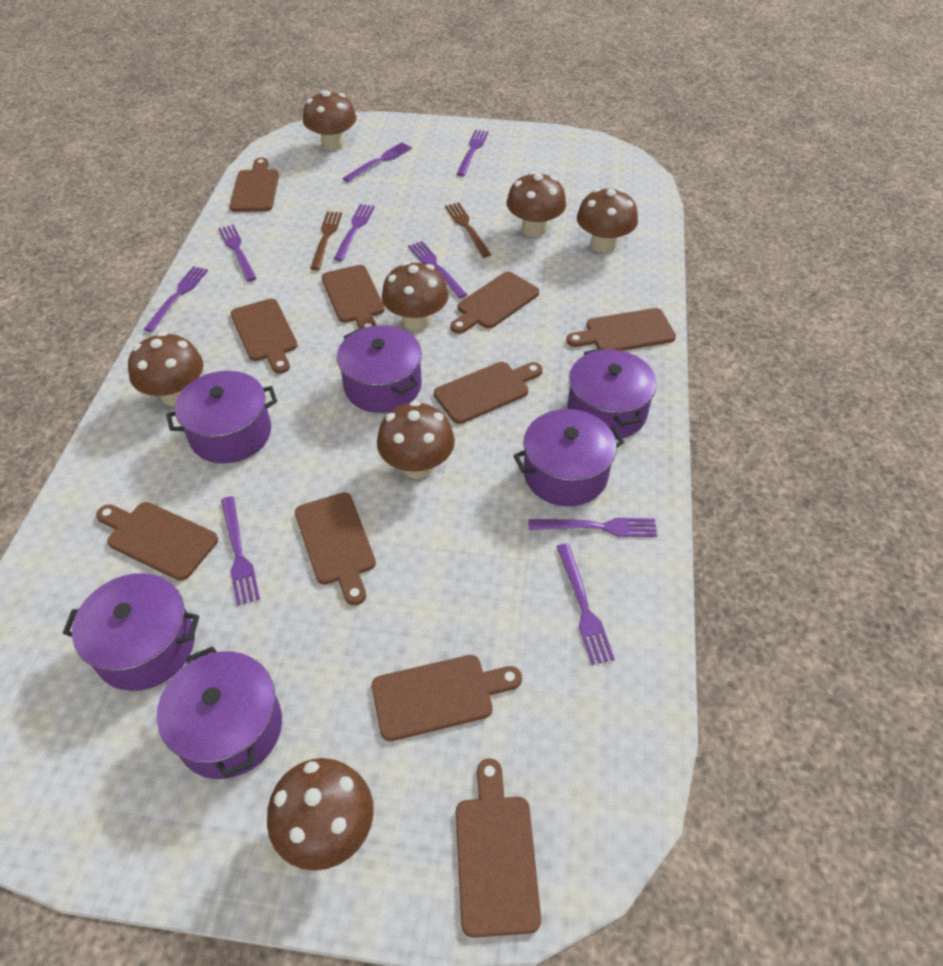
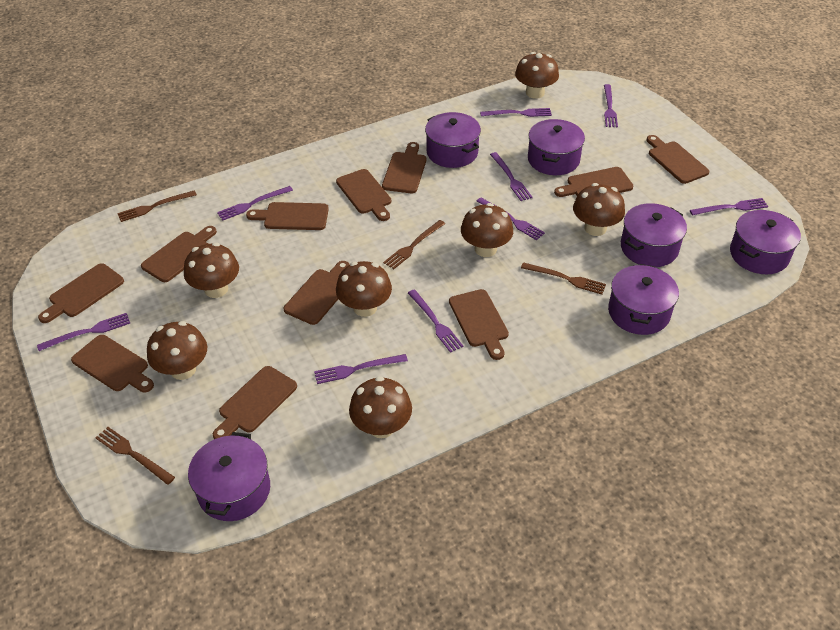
brown cutting board: [96,502,218,581] [230,158,279,212] [231,299,298,374] [295,492,376,605] [322,265,385,329] [372,655,522,741] [434,362,543,424] [450,272,539,334] [456,759,541,938] [566,308,676,351] = 10 -> [38,263,124,323] [71,335,154,392] [141,226,217,282] [213,366,297,439] [246,202,329,230] [284,261,350,325] [336,169,391,221] [382,142,426,193] [449,289,509,360] [554,167,633,197] [647,135,709,184] = 11
brown fork: [310,211,342,270] [445,202,491,257] = 2 -> [95,427,175,485] [117,190,197,222] [383,220,445,269] [521,262,606,294] = 4

